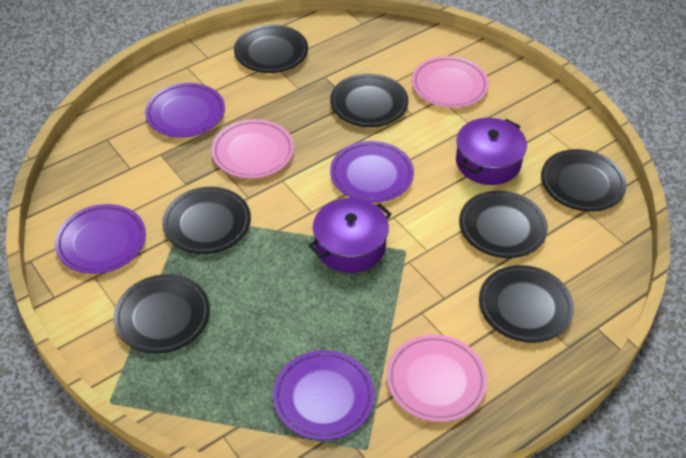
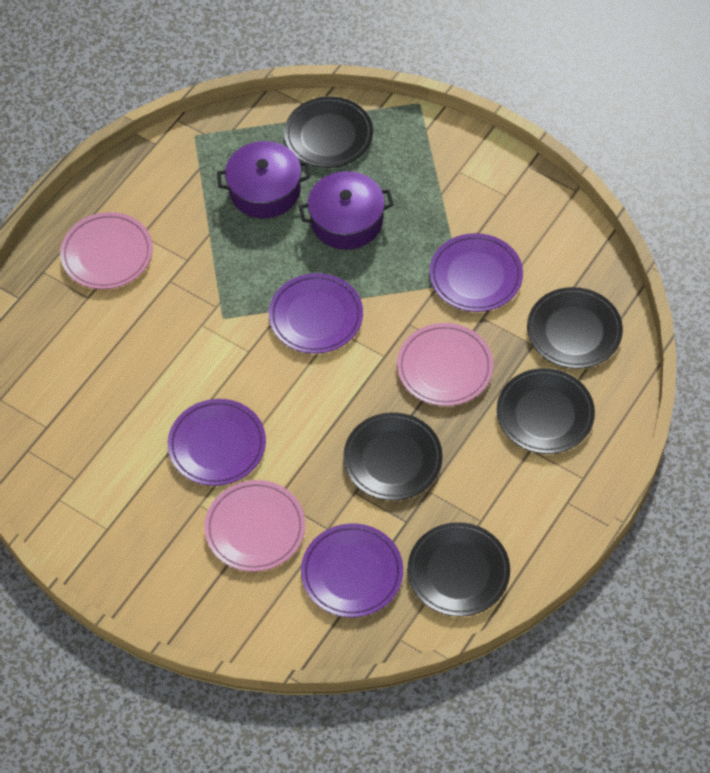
black plate: [114,274,210,353] [162,187,251,254] [234,25,308,73] [330,74,408,127] [459,191,548,258] [479,265,574,343] [541,149,627,212] = 7 -> [284,96,373,168] [343,412,443,501] [408,522,510,617] [497,368,595,454] [527,287,623,369] = 5

